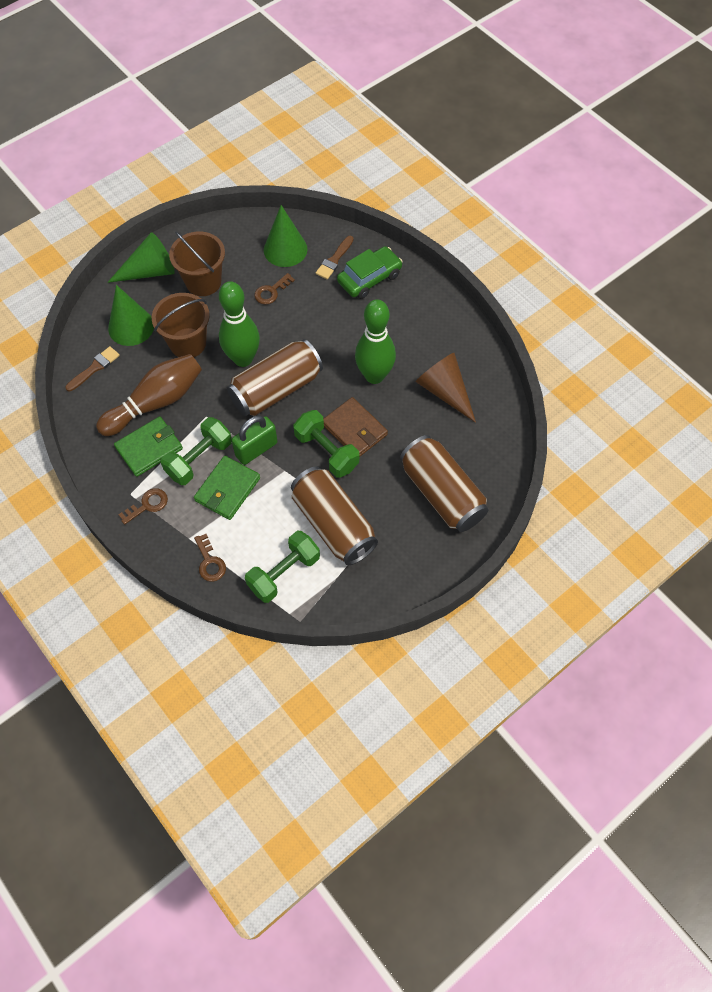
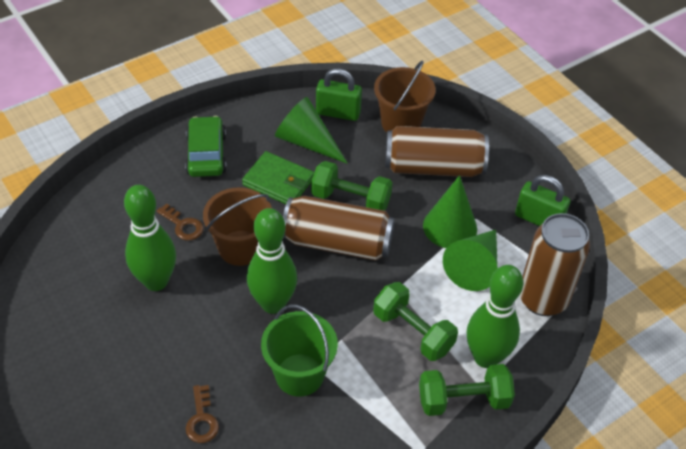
brown bowling pin: [96,354,202,436] = 1 -> none = 0
brown brush: [65,346,120,391] [316,236,354,279] = 2 -> none = 0
brown cone: [416,353,476,423] = 1 -> none = 0
brown key: [118,488,168,525] [194,534,226,582] [254,273,295,305] = 3 -> [157,203,204,241] [186,385,219,443] = 2
brown wallet: [323,397,388,457] = 1 -> none = 0
green bowling pin: [219,281,260,367] [355,299,396,384] = 2 -> [124,185,176,291] [247,208,297,314] [467,265,523,368] = 3
green bucket: none = 0 -> [261,304,338,397] = 1
green padlock: [232,415,277,465] = 1 -> [316,69,362,121] [515,175,570,226] = 2
green wallet: [114,416,183,477] [194,456,260,520] = 2 -> [242,151,314,204] = 1

